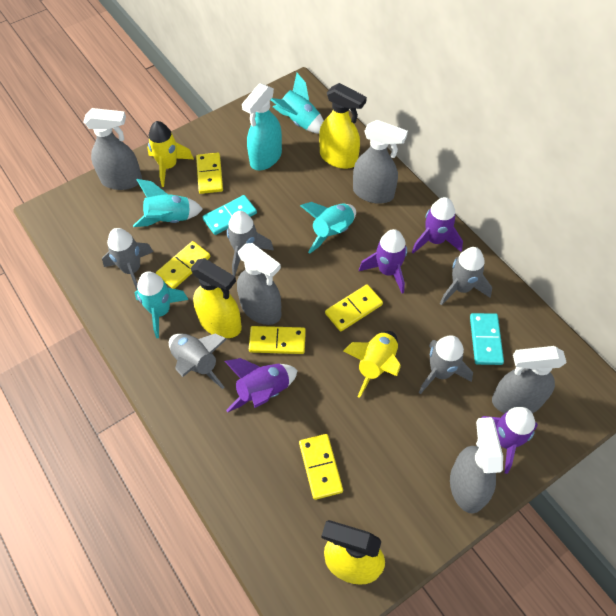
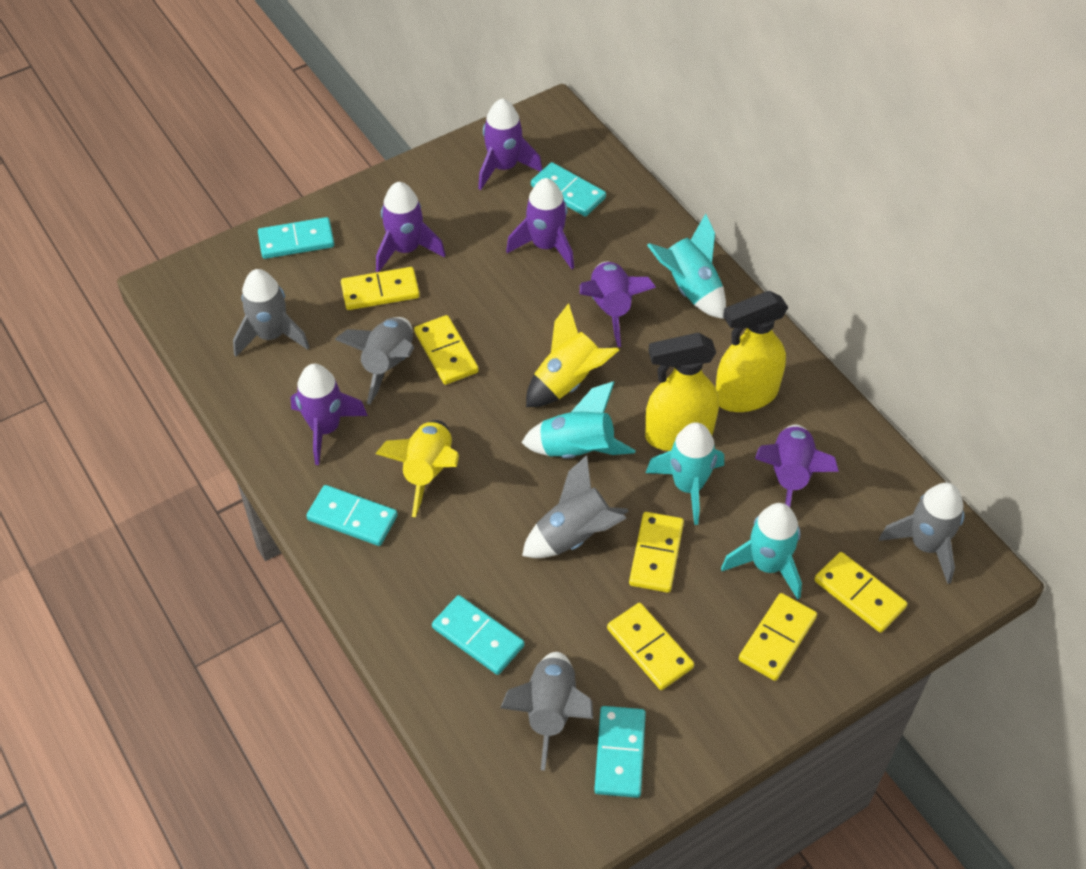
grey spray bottle: [84,108,142,190] [237,243,281,325] [353,120,408,204] [450,417,503,513] [492,346,567,413] = 5 -> none = 0
purple rocket: [225,358,298,413] [359,229,407,294] [412,197,463,254] [481,407,538,474] = 4 -> [290,364,368,465] [376,182,445,272] [478,98,543,190] [506,178,574,269] [580,262,656,347] [755,425,839,507] = 6
turquoise domino: [202,195,257,235] [470,313,504,365] = 2 -> [258,217,334,259] [306,485,398,546] [432,595,524,675] [531,162,606,216] [594,706,646,798] = 5
turquoise spray bottle: [242,83,282,170] = 1 -> none = 0
yellow domino: [156,241,210,289] [196,153,223,194] [249,326,306,354] [299,434,343,500] [325,284,383,331] = 5 -> [341,267,420,310] [414,315,479,385] [607,603,694,690] [629,512,684,593] [739,593,817,681] [814,552,907,633] = 6
yellow spray bottle: [191,258,242,338] [319,83,367,169] [321,520,385,585] = 3 -> [645,333,719,451] [716,291,788,412] = 2

